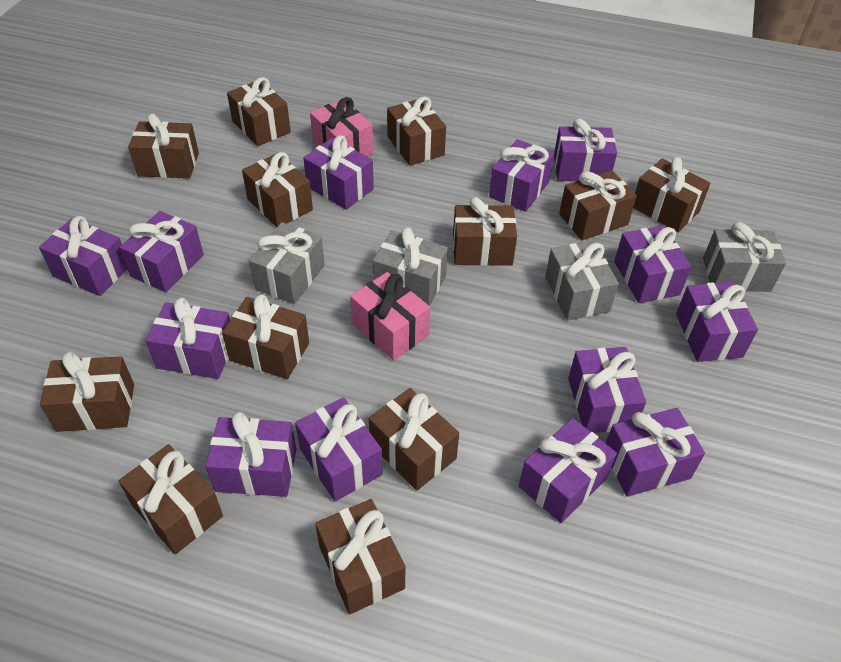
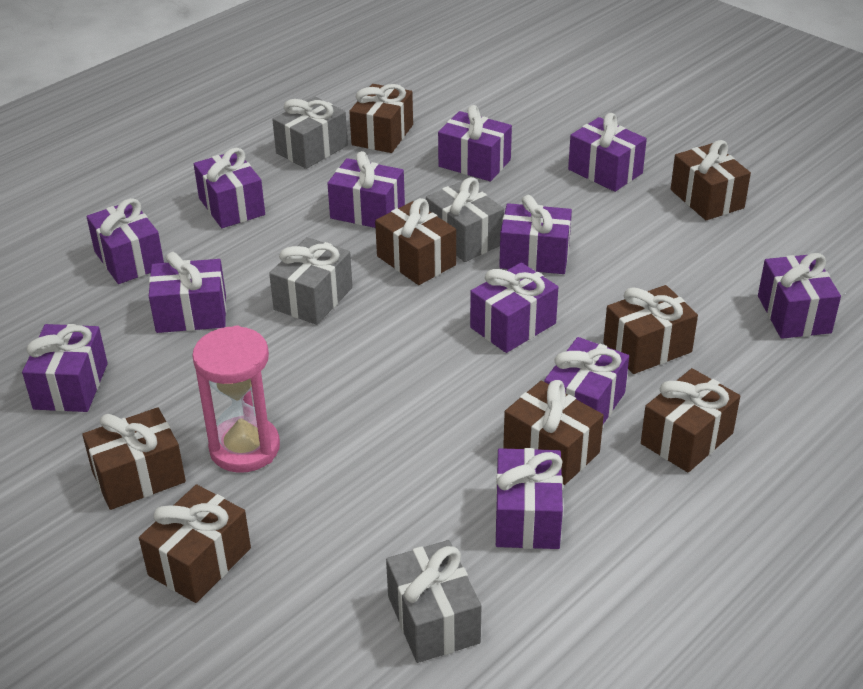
brown gift: [40,352,134,432] [119,444,223,554] [128,114,199,178] [222,294,309,379] [227,77,291,146] [242,152,313,227] [315,499,405,614] [369,388,459,491] [387,96,446,166] [453,197,517,266] [559,170,637,240] [633,157,710,232] = 12 -> [82,407,186,510] [139,484,251,603] [349,84,413,153] [375,198,456,285] [503,380,604,485] [603,285,698,374] [641,368,740,473] [671,140,751,220] = 8
pink gift: [310,97,373,156] [350,272,430,360] = 2 -> none = 0
pink hourglass: none = 0 -> [192,325,280,473] = 1
purple gift: [39,216,127,296] [120,211,204,292] [146,298,230,379] [205,412,296,497] [295,397,383,501] [303,136,374,210] [489,139,554,212] [519,418,617,523] [554,119,617,181] [568,347,646,433] [606,408,705,497] [614,226,692,303] [676,282,758,362] = 13 -> [22,324,108,412] [87,198,164,284] [149,252,227,333] [194,148,265,228] [327,151,405,228] [438,105,512,181] [470,262,558,353] [495,448,563,549] [499,195,572,274] [544,337,629,424] [568,113,647,192] [758,253,841,339] = 12

